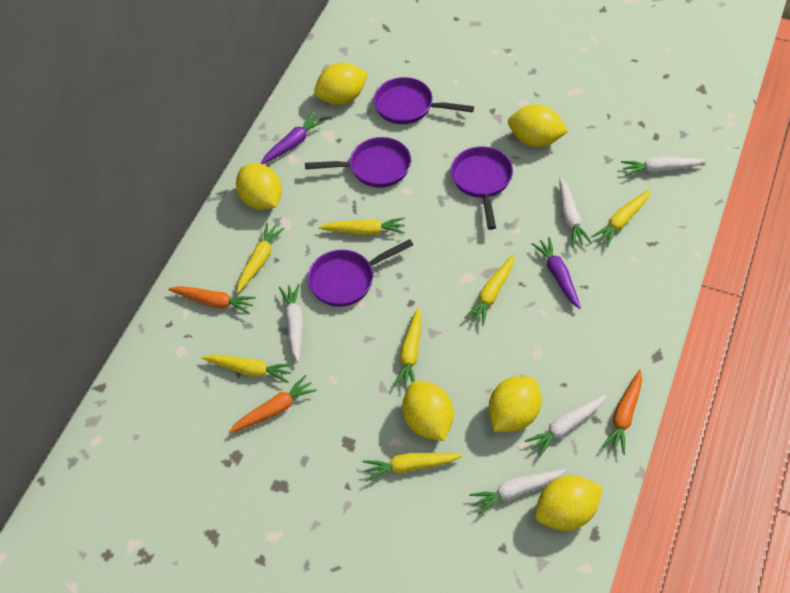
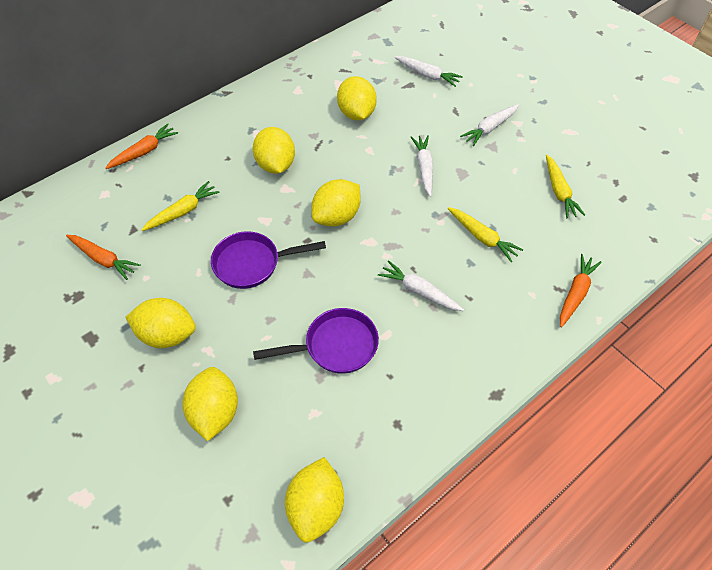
purple carrot: [261,113,325,164] [531,237,581,309] = 2 -> none = 0
purple pan: [305,137,411,188] [308,239,413,307] [374,77,474,124] [451,146,513,230] = 4 -> [211,231,326,289] [253,308,379,374] = 2
white carrot: [279,284,303,362] [469,469,567,515] [525,395,606,457] [559,178,592,247] [621,156,707,176] = 5 -> [378,260,464,311] [394,56,463,87] [411,135,433,197] [460,104,519,146] = 4
yellow carrot: [202,355,294,383] [237,223,285,293] [318,217,405,235] [363,453,463,482] [394,308,421,388] [464,255,514,326] [591,189,651,247] = 7 -> [142,181,220,231] [447,207,523,262] [546,154,585,218] = 3

